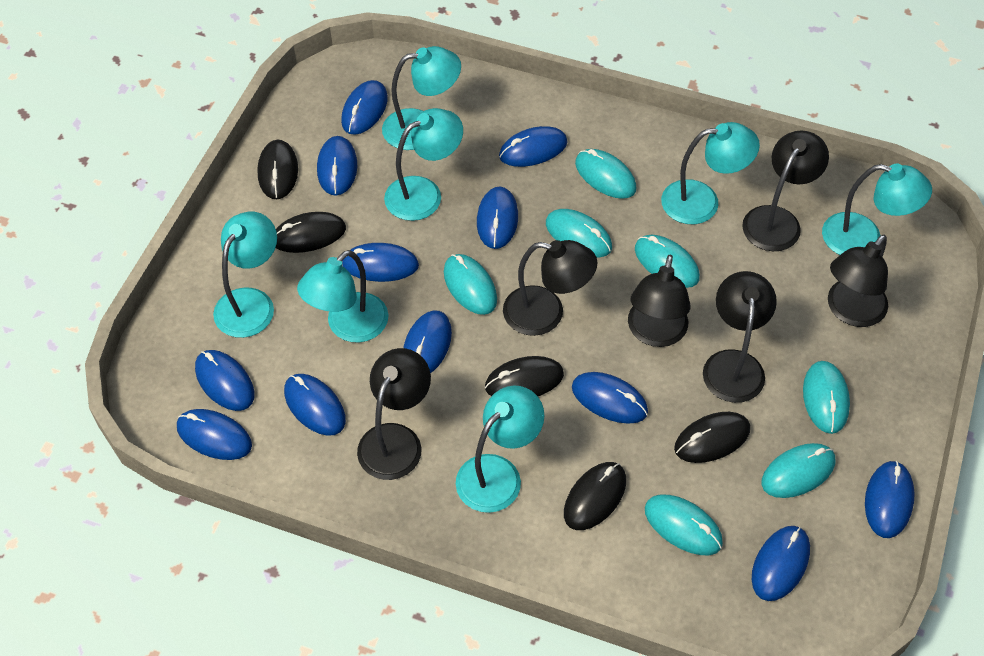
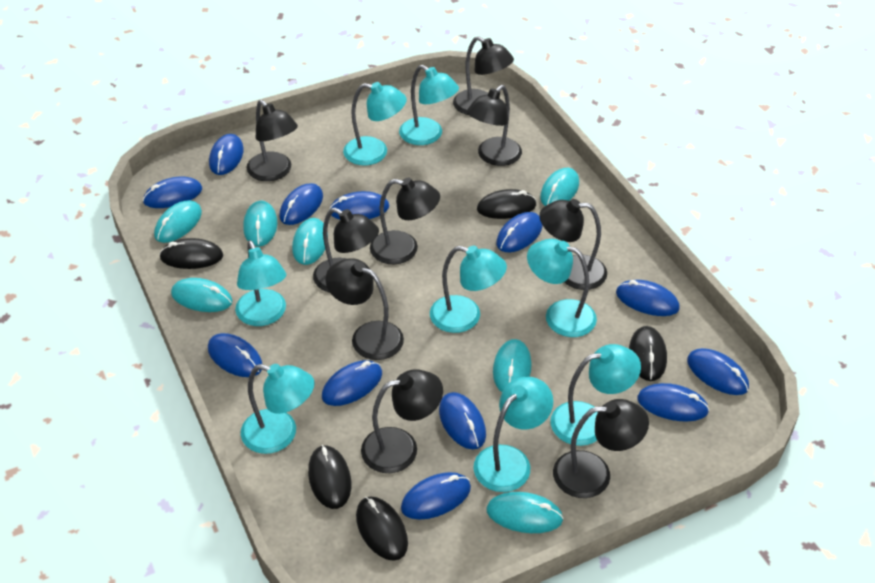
black lamp: [357,348,431,480] [503,240,597,336] [628,254,691,347] [703,271,777,403] [742,130,829,251] [828,234,888,327] = 6 -> [247,100,298,181] [313,208,379,293] [326,258,404,360] [361,369,443,473] [370,178,440,264] [453,36,514,115] [467,85,522,166] [539,199,607,290] [553,399,649,498] = 9
turquoise lamp: [213,212,277,338] [297,250,389,343] [382,46,461,150] [384,108,463,221] [456,386,544,513] [661,122,760,224] [822,164,932,255] = 7 -> [235,240,286,326] [241,364,315,454] [343,82,407,166] [399,65,459,145] [430,246,507,333] [473,377,553,492] [527,239,597,337] [550,344,641,446] = 8

